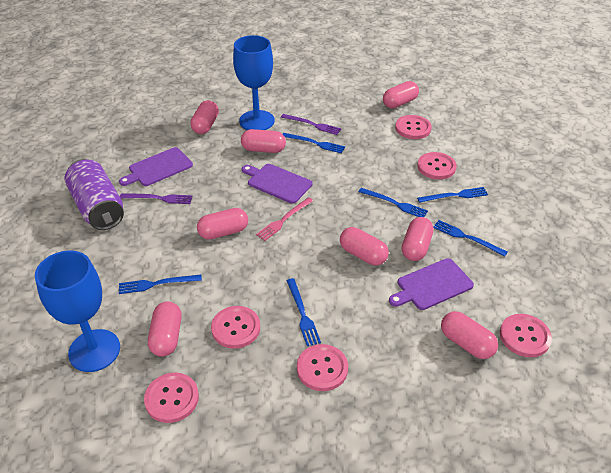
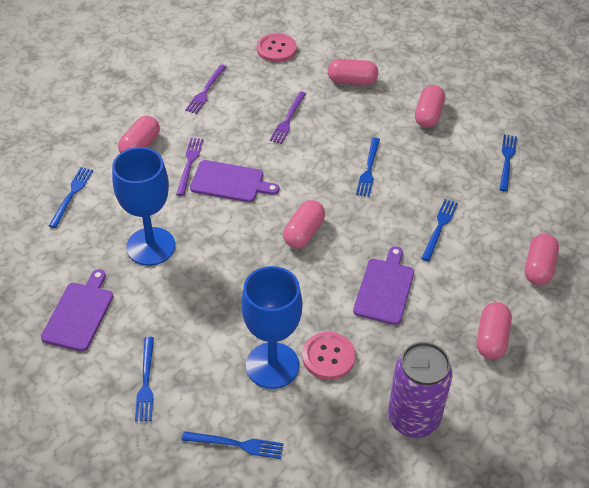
pink button: [144,373,199,423] [211,306,260,349] [297,344,348,391] [395,115,431,139] [417,152,457,180] [500,314,552,357] = 6 -> [257,33,297,62] [302,332,356,380] = 2
pink capsule: [148,301,182,357] [190,100,219,134] [197,208,248,240] [241,129,286,153] [340,227,389,265] [383,81,419,108] [402,217,434,261] [441,311,498,359] = 8 -> [118,116,160,153] [283,200,325,248] [328,59,378,85] [415,85,445,128] [477,302,512,360] [525,234,559,286] = 6
pink fork: [256,197,313,241] = 1 -> none = 0
purple fork: [120,193,193,204] [281,114,341,135] = 2 -> [176,138,204,196] [185,65,226,114] [270,91,306,144] = 3

